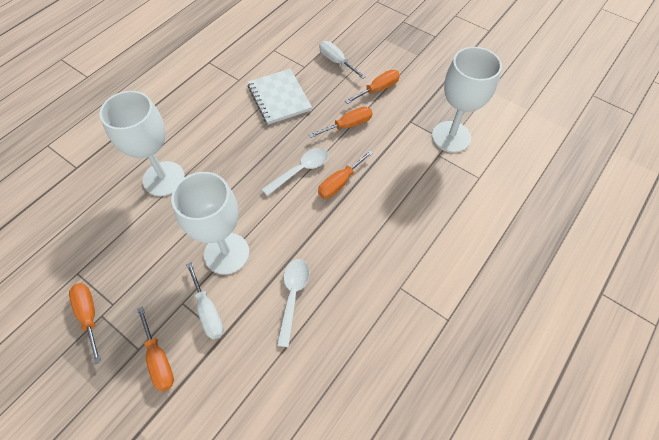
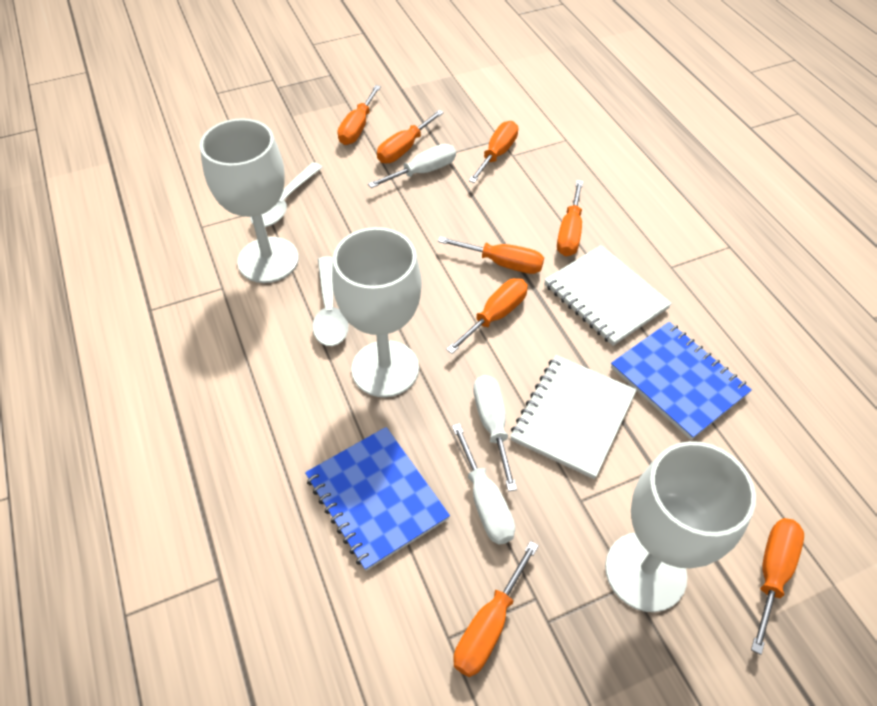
blue notebook: none = 0 -> [305,427,450,571] [611,322,752,440] = 2
orange screwdriver: [69,283,101,364] [137,306,174,392] [309,107,373,138] [318,150,373,199] [345,70,400,104] = 5 -> [338,85,381,145] [377,110,444,163] [438,236,544,274] [446,278,528,354] [453,541,539,677] [469,121,518,183] [557,180,583,256] [751,518,804,655] = 8
white notebook: [248,69,312,125] = 1 -> [510,355,637,479] [544,245,672,346] = 2
white screwdriver: [186,262,224,339] [319,41,366,79] = 2 -> [368,144,456,188] [452,423,515,545] [473,375,517,491] = 3

